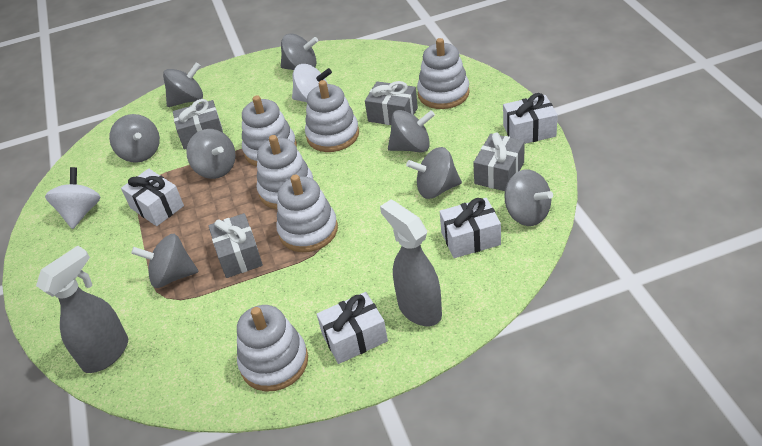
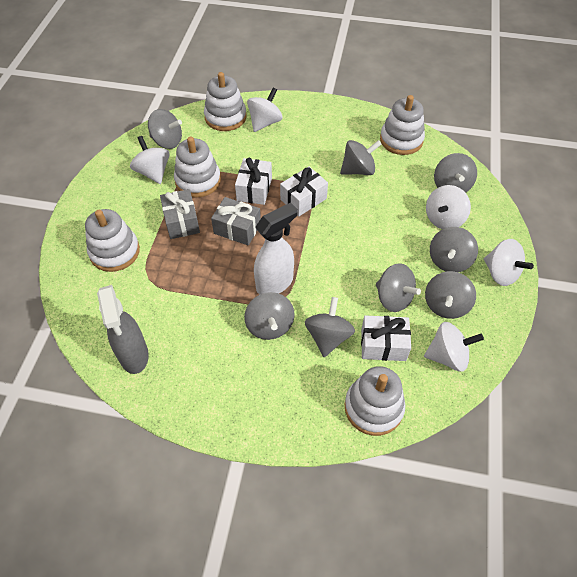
grey gift: [173,99,223,150] [208,213,263,278] [365,81,418,125] [473,132,525,191] = 4 -> [160,189,200,239] [211,197,261,245] = 2
grey spray bottle: [36,246,128,373] [380,200,442,326] = 2 -> [97,285,149,374] = 1
white gift: [121,169,184,226] [317,292,388,364] [440,198,501,258] [503,93,558,144] = 4 -> [235,158,272,205] [280,166,328,216] [361,315,411,361] = 3
white spinning top: [45,167,101,229] [292,64,332,102] = 2 -> [130,136,170,184] [247,88,283,132] [424,322,484,372] [426,185,471,229] [484,239,534,286] = 5
white spray bottle: none = 0 -> [254,203,298,294] = 1
white stacking toy: [237,305,308,391] [242,95,297,166] [257,135,313,210] [276,174,338,252] [305,80,359,152] [417,38,470,109] = 6 -> [85,209,140,272] [174,137,221,198] [204,72,247,131] [345,366,405,436] [380,95,425,155] = 5

